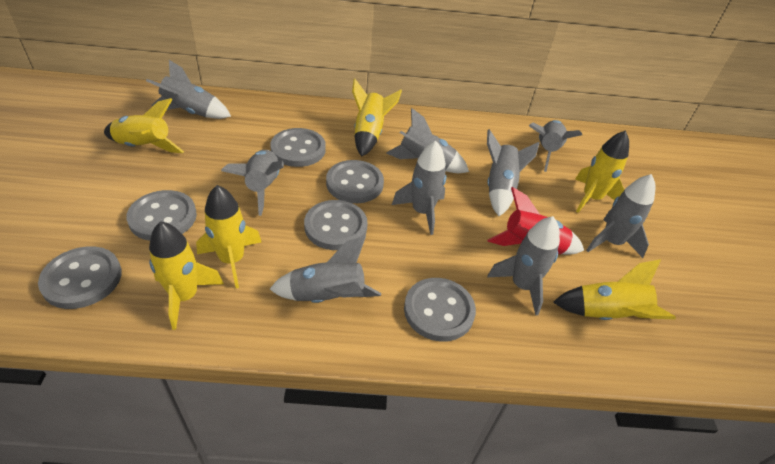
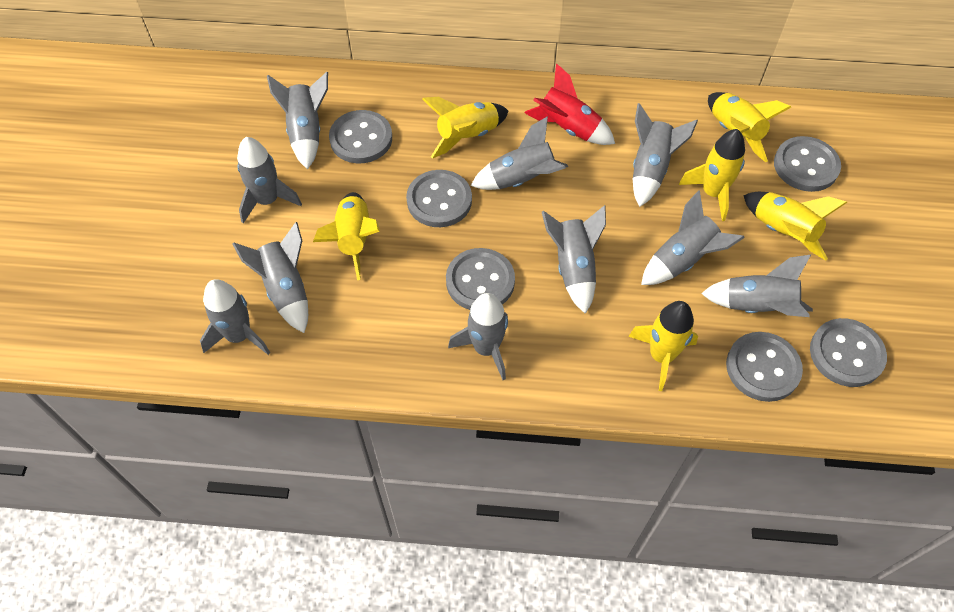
grey rocket: [146,60,231,119] [221,150,284,216] [270,236,381,303] [386,108,469,173] [392,141,447,235] [487,129,539,216] [487,216,560,315] [529,120,582,172] [586,174,656,258] = 9 -> [200,279,270,355] [232,222,308,333] [237,137,302,224] [267,72,328,170] [448,293,508,380] [471,116,568,190] [542,205,606,314] [633,103,698,207] [641,190,745,285] [701,255,813,317] = 10

